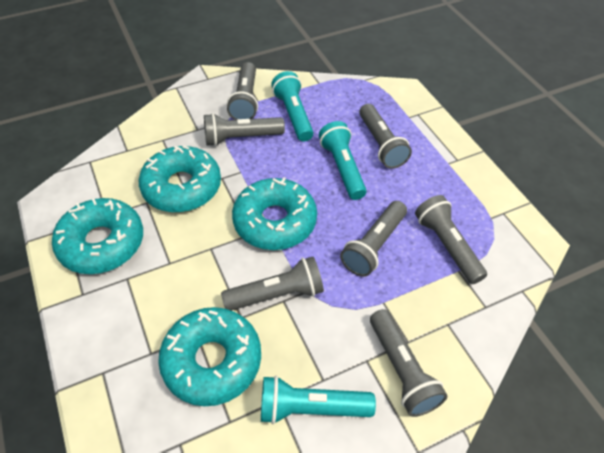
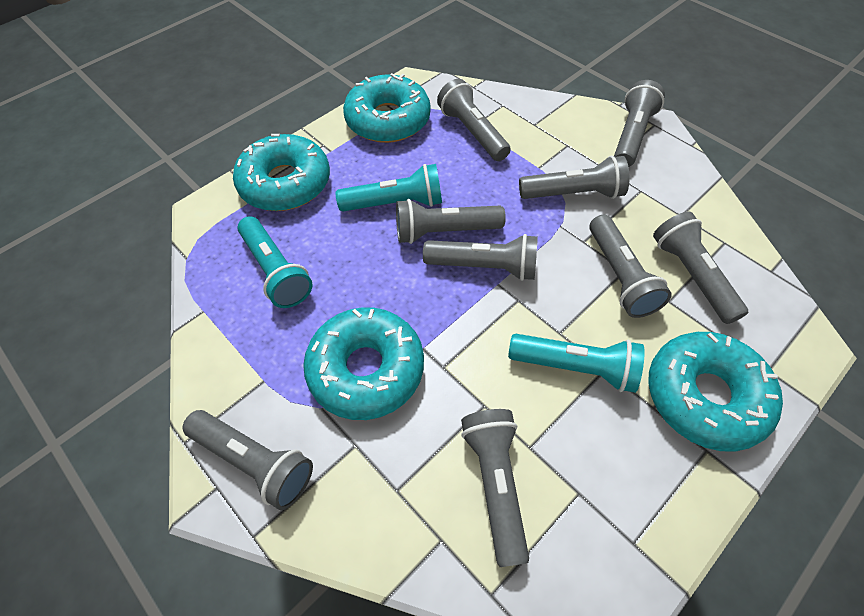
grey flashlight: [204,113,285,146] [221,257,324,311] [227,62,258,120] [340,201,407,277] [359,104,412,169] [370,309,447,417] [415,195,487,284] = 7 -> [183,410,313,510] [396,199,506,244] [423,234,538,281] [437,79,511,161] [461,409,529,567] [519,155,629,199] [589,214,672,318] [614,80,665,167] [653,212,748,324] = 9

